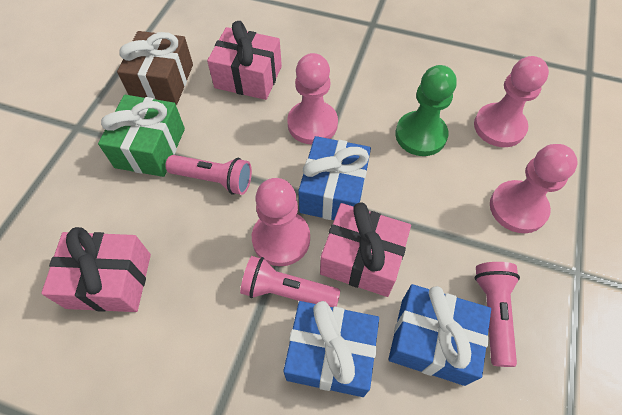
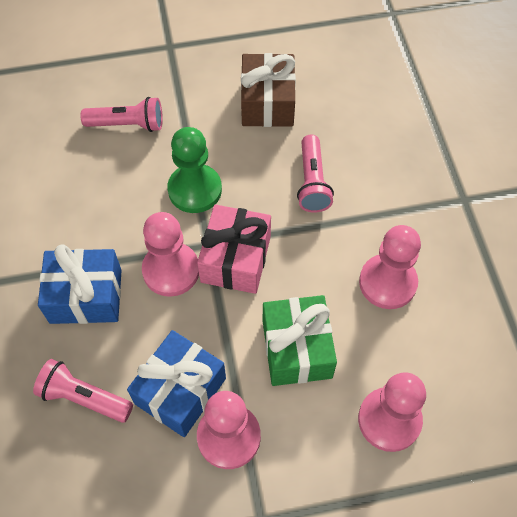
blue gift: [283,301,379,397] [298,136,371,220] [388,284,491,386] = 3 -> [38,245,122,324] [127,330,226,437] = 2
pink gift: [41,227,151,312] [207,21,282,100] [320,202,411,297] = 3 -> [197,204,271,294] = 1

